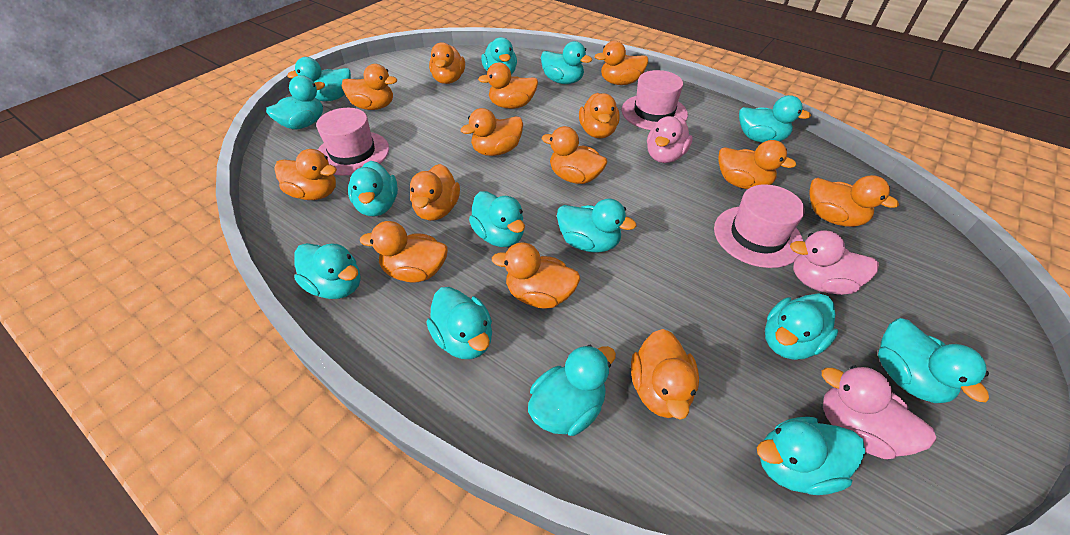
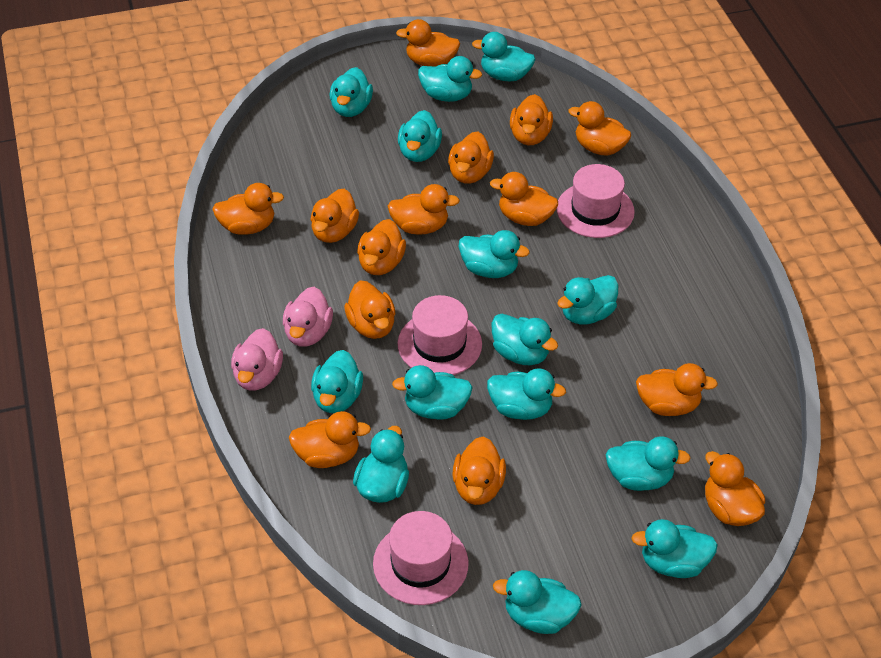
pink duck: [647,116,693,163] [790,230,879,295] [822,365,936,459] = 3 -> [231,328,283,391] [283,287,333,347] = 2

